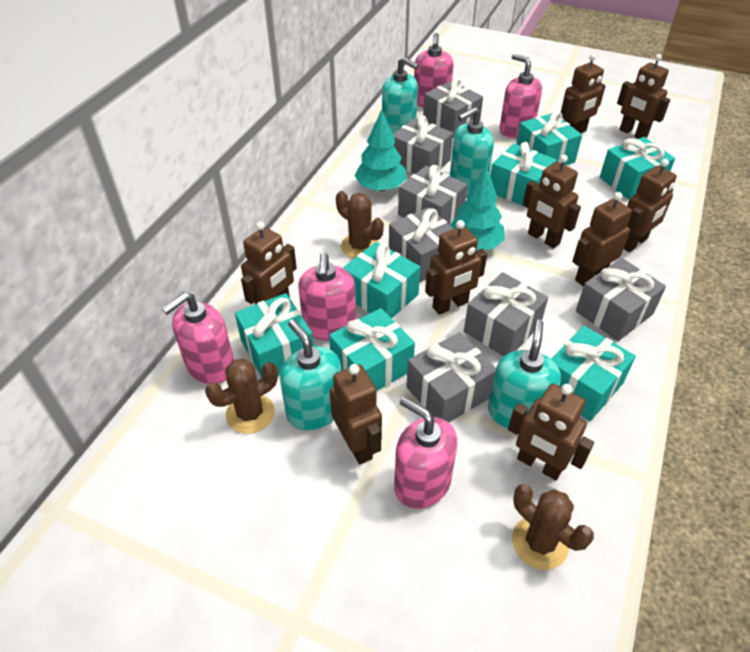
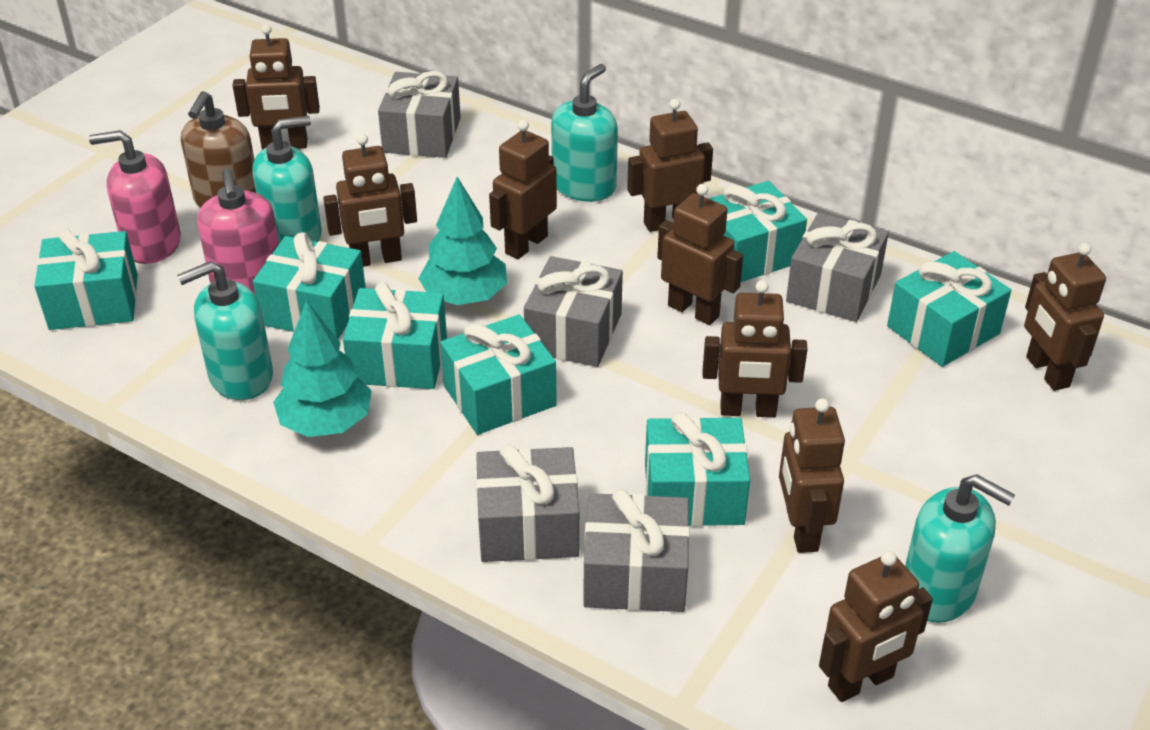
brown cactus: [205,358,278,434] [336,191,384,258] [512,484,594,570] = 3 -> none = 0
brown soap dispenser: none = 0 -> [181,91,256,208] = 1
grey gift: [389,207,454,283] [393,115,453,174] [398,165,467,225] [406,332,496,423] [423,78,483,138] [464,272,548,356] [576,258,666,341] = 7 -> [378,71,461,158] [476,444,579,562] [524,256,623,367] [583,489,690,612] [786,213,889,322] = 5
pink soap dispenser: [162,292,234,384] [298,253,356,341] [394,396,457,509] [414,33,454,107] [499,54,542,138] = 5 -> [89,130,181,264] [197,169,279,294] = 2

